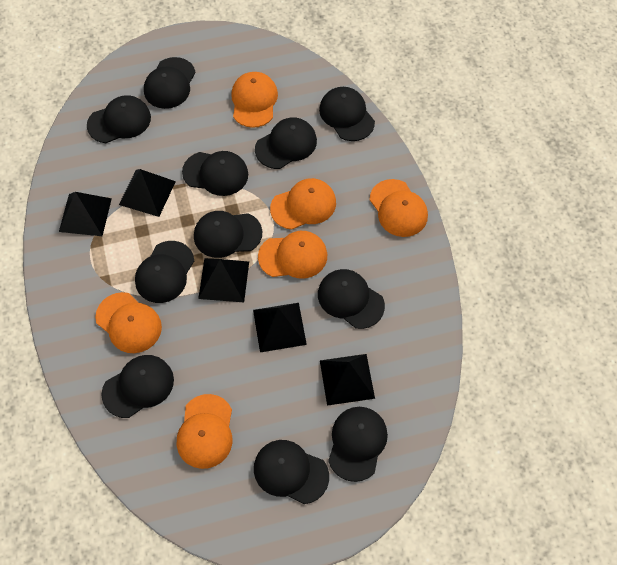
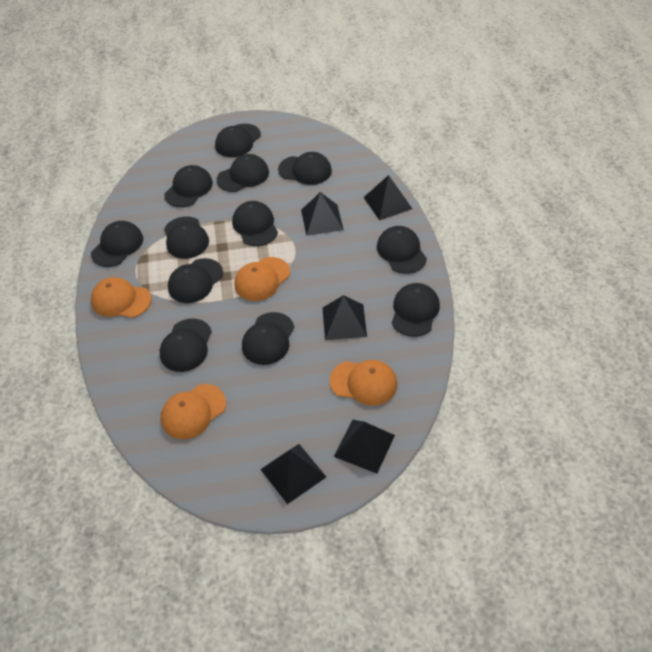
black cap: [87,95,151,143] [101,355,174,418] [135,241,194,303] [144,57,196,109] [182,151,248,196] [194,211,262,258] [254,440,329,504] [255,117,317,169] [318,269,385,329] [319,87,375,141] [328,407,388,482] = 11 -> [91,221,143,267] [160,319,212,372] [164,165,213,207] [164,216,209,259] [168,258,223,303] [215,124,261,157] [217,154,269,192] [232,201,278,246] [242,312,294,365] [278,152,332,185] [377,226,427,274] [392,283,440,337] = 12
orange cap: [95,292,162,353] [177,394,232,469] [231,72,278,128] [258,231,327,279] [270,178,336,230] [370,179,428,237] = 6 -> [91,277,152,318] [161,384,226,439] [234,257,290,301] [329,360,397,406] = 4

